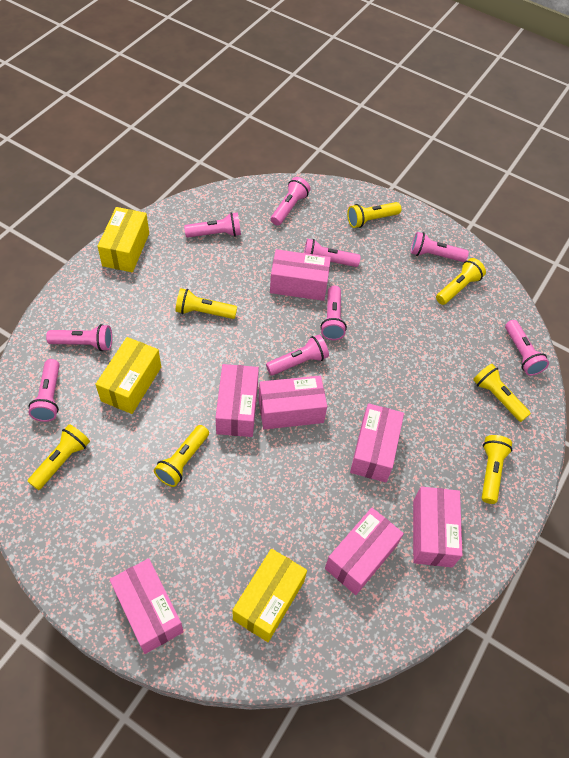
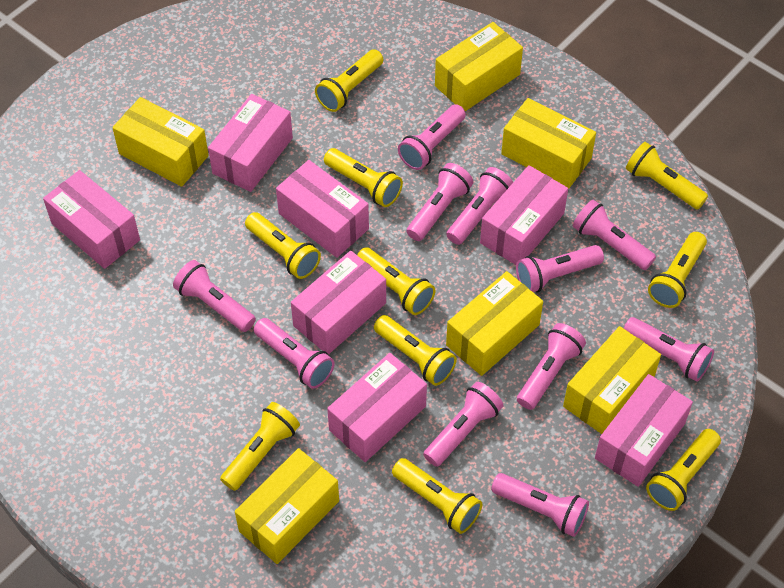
pink flashlight: [28,359,60,422] [46,324,112,351] [184,212,241,238] [266,335,329,375] [271,177,310,226] [304,239,361,267] [320,286,347,340] [411,232,469,262] [505,320,549,376] = 9 -> [173,260,256,332] [254,318,335,389] [398,104,466,170] [406,163,473,241] [423,382,504,467] [446,167,513,245] [491,473,589,537] [516,245,604,292] [517,323,586,410] [573,199,656,270] [624,317,714,382] = 11
yellow box: [95,337,161,414] [97,207,149,272] [233,549,307,642] = 3 -> [112,97,209,187] [235,448,339,564] [435,22,523,111] [446,271,543,376] [501,98,596,189] [563,326,661,434] = 6
yellow flashlight: [27,424,90,490] [154,425,209,487] [176,288,237,319] [347,202,401,228] [436,258,486,305] [473,363,531,422] [482,435,512,504] = 7 -> [220,402,300,491] [245,212,321,279] [315,49,383,112] [324,148,403,207] [357,247,435,315] [374,315,457,386] [392,458,482,534] [626,142,708,209] [646,429,721,511] [648,232,707,308] = 10

